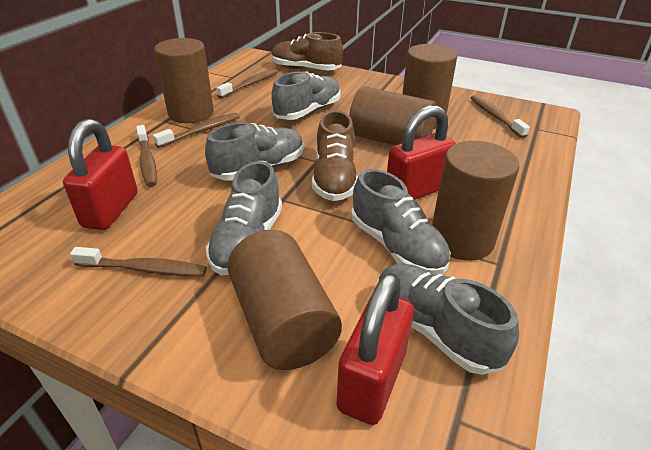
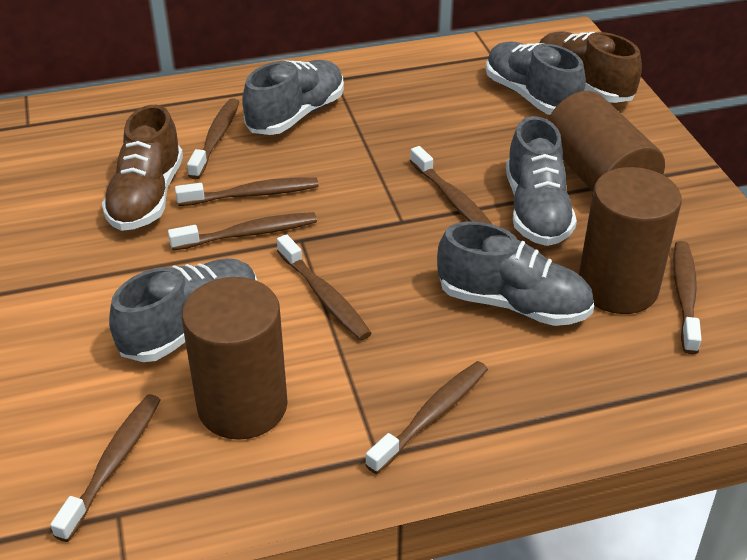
brown cylinder: [154,38,214,123] [227,230,342,370] [349,86,436,145] [402,44,457,129] [432,141,519,260] = 5 -> [182,277,288,440] [548,91,665,191] [579,167,682,314] = 3
brown toothbrush: [70,247,207,276] [136,125,157,187] [153,113,240,148] [216,69,278,99] [471,95,530,138] = 5 -> [50,394,161,542] [168,212,317,250] [175,177,318,206] [187,98,239,179] [277,234,372,340] [365,361,488,474] [410,146,493,225] [673,241,702,354] = 8
red padlock: [63,119,138,230] [337,272,414,425] [387,105,456,200] = 3 -> none = 0

